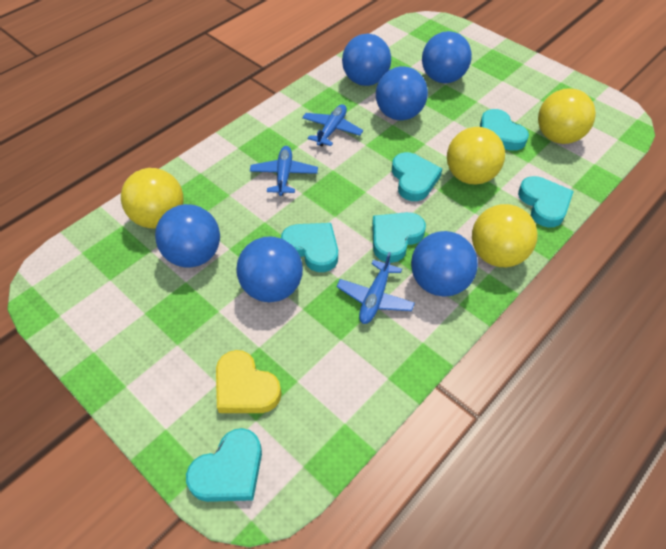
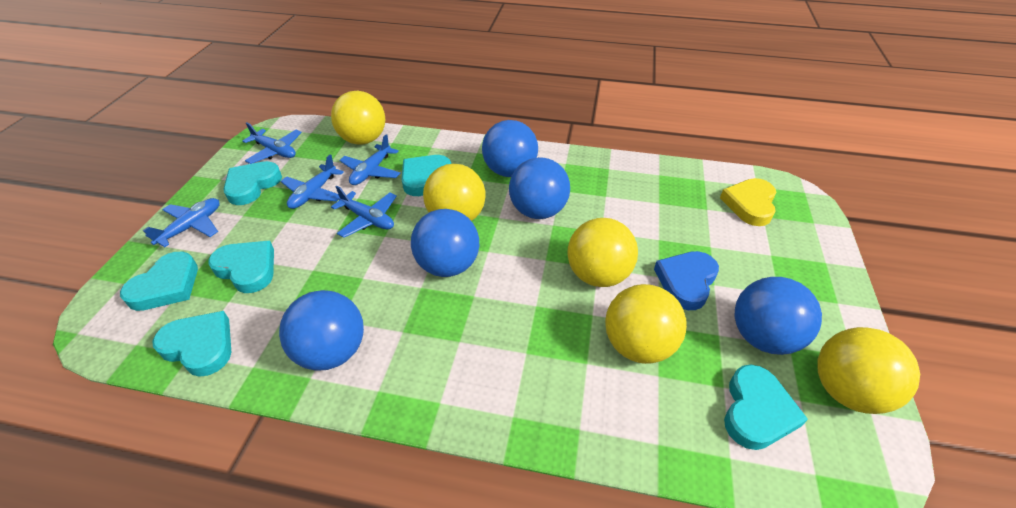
blue ball: [155,204,220,268] [236,237,303,302] [342,34,391,86] [376,66,428,121] [411,231,478,297] [422,31,472,83] = 6 -> [279,290,364,371] [411,209,479,277] [482,120,538,177] [509,157,570,219] [735,277,822,355] = 5
blue heart: none = 0 -> [654,251,719,310] = 1
blue plane: [250,146,318,196] [302,104,363,146] [336,252,415,324] = 3 -> [143,198,219,247] [242,122,302,164] [281,154,344,209] [331,186,397,238] [339,134,400,185] = 5
yellow ball: [121,168,183,228] [447,127,505,185] [472,204,538,267] [538,88,596,144] = 4 -> [331,91,385,145] [423,164,486,221] [567,218,638,287] [605,284,687,364] [817,327,920,414] = 5

